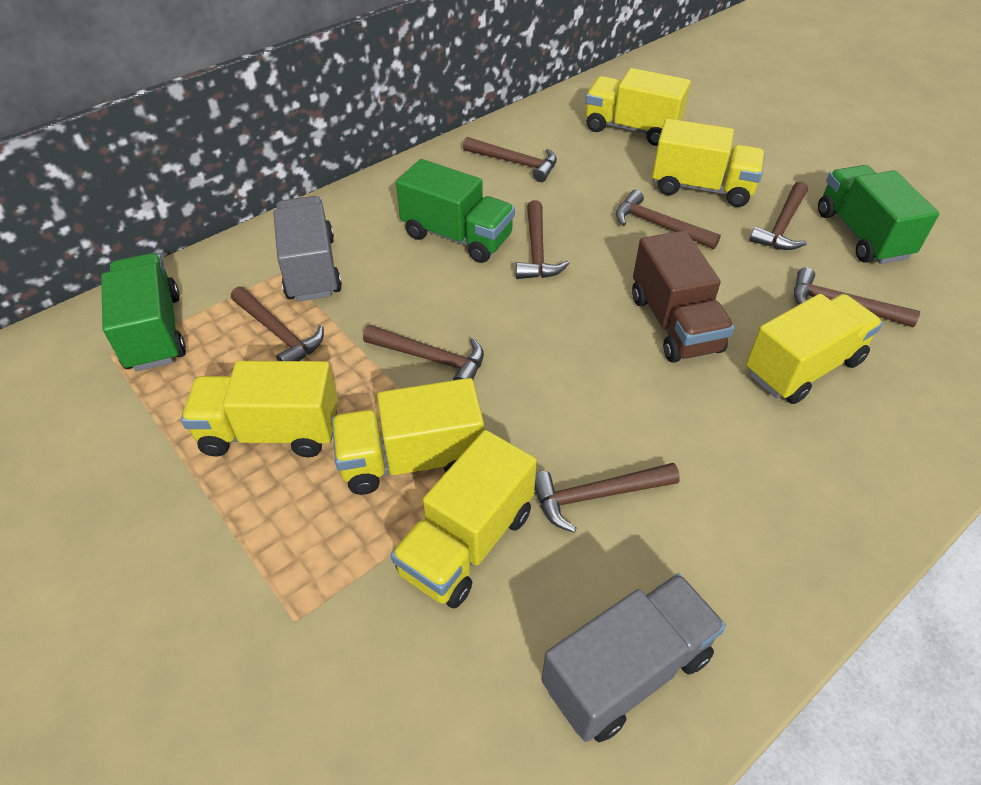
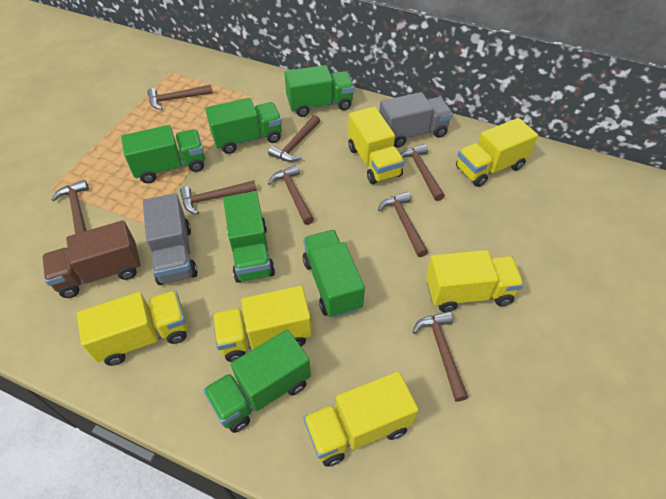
green truck: [101,253,186,371] [396,159,515,263] [818,165,939,264] = 3 -> [121,125,205,183] [203,329,311,433] [205,98,282,154] [223,192,275,283] [284,65,354,117] [303,230,365,318] = 6

